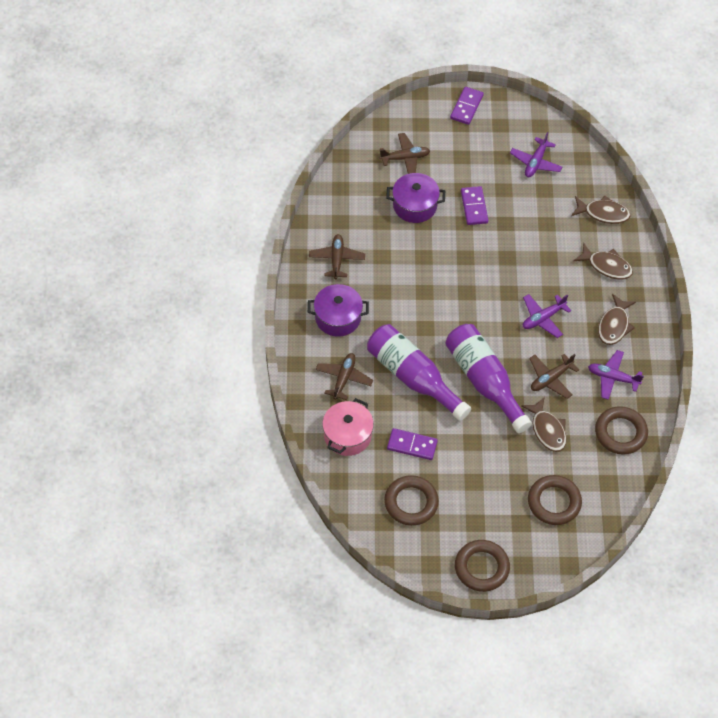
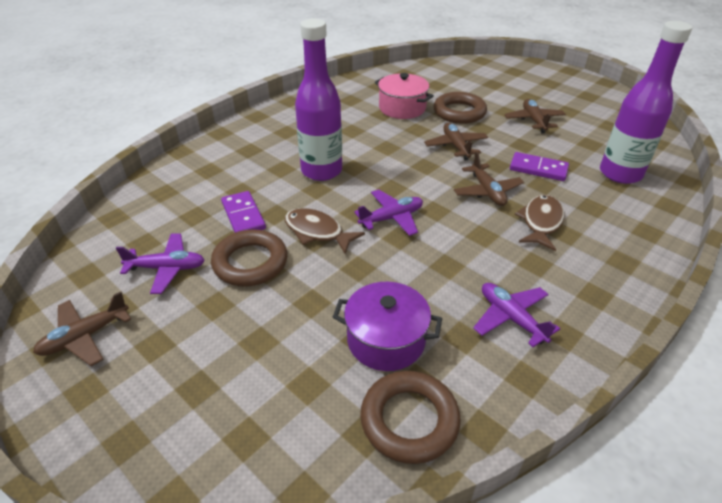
brown fish: [521,397,567,452] [571,196,630,224] [573,243,633,280] [598,294,636,345] = 4 -> [285,208,365,254] [515,195,565,251] = 2
brown ring: [384,475,439,526] [455,540,510,592] [528,475,582,525] [595,406,648,455] = 4 -> [211,229,288,287] [360,371,461,464] [433,92,487,124] = 3
purple domino: [387,428,438,460] [450,87,484,125] [461,186,488,225] = 3 -> [221,191,266,233] [510,152,569,181] = 2
purple pot: [308,284,369,337] [386,173,445,223] = 2 -> [333,282,442,371] = 1

